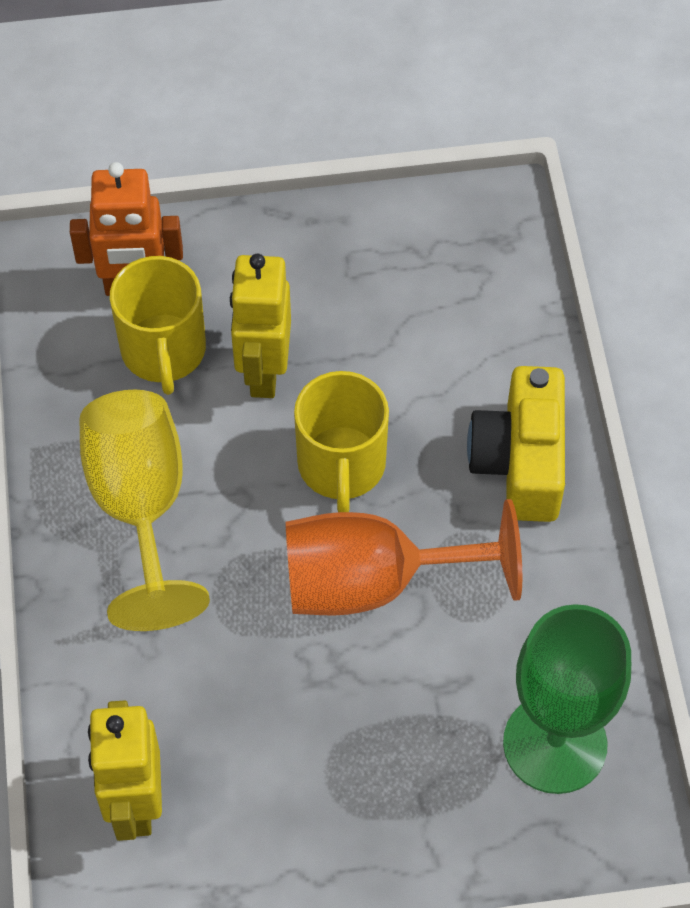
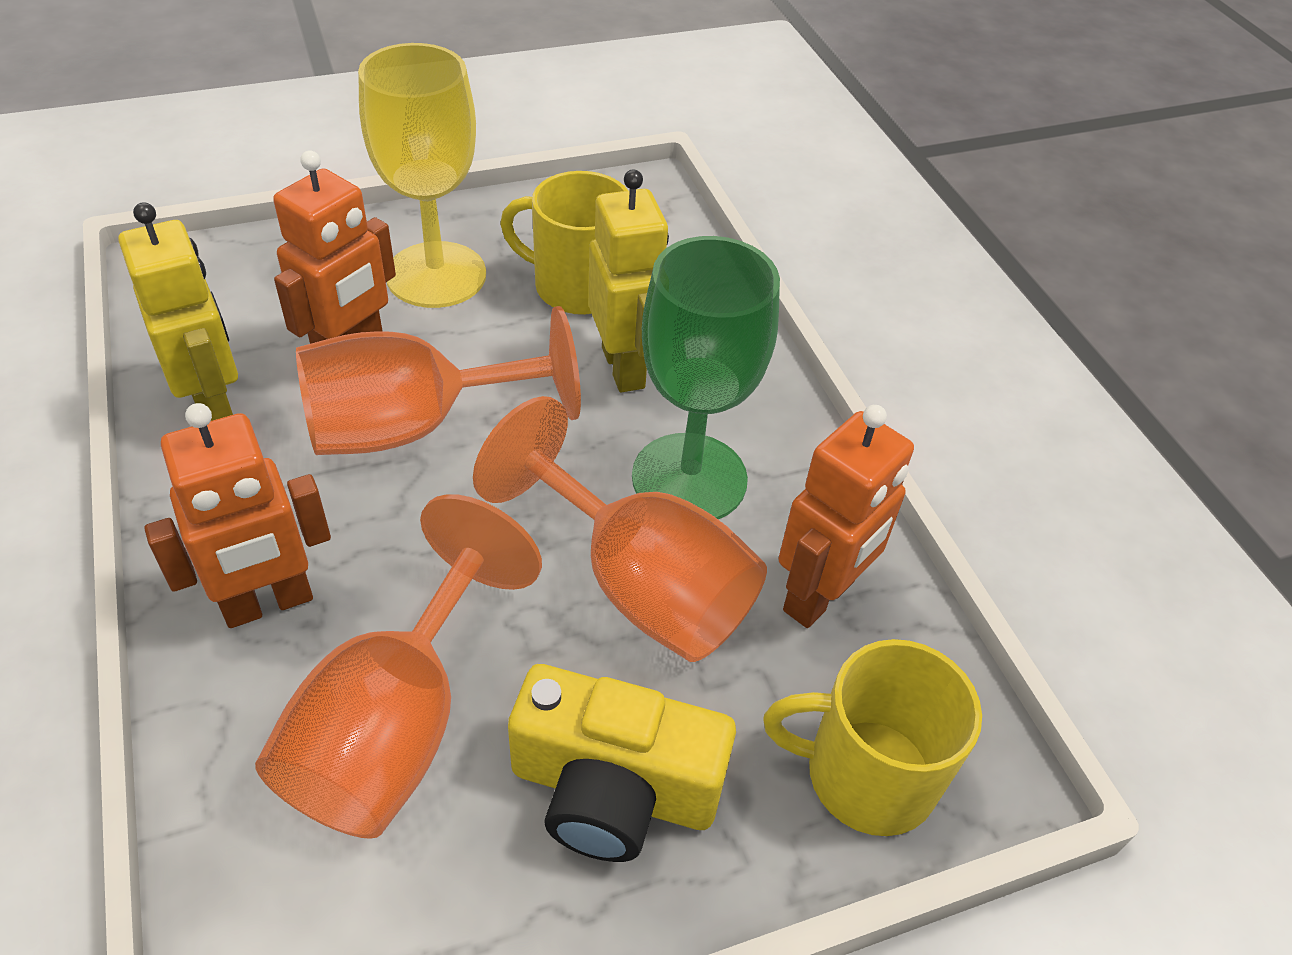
orange goblet: [285,499,522,616] = 1 -> [255,494,542,839] [296,306,581,455] [473,396,767,662] = 3
orange robot: [70,162,183,296] = 1 -> [144,403,331,628] [273,150,396,344] [779,405,914,628] = 3

